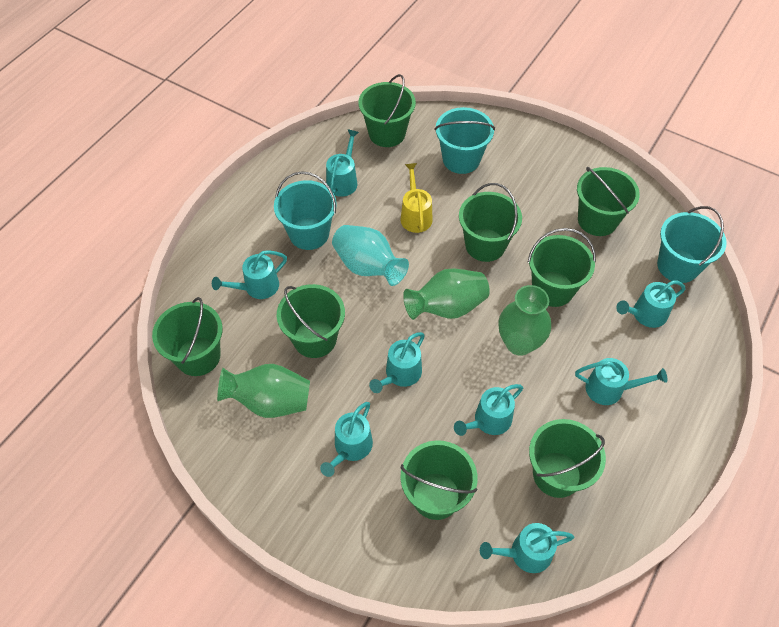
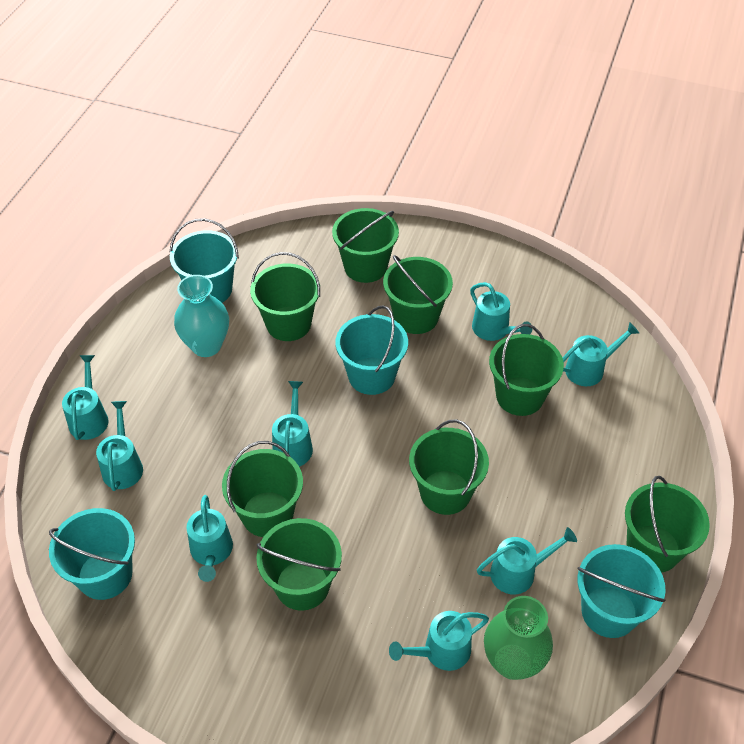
green vase: [217,364,310,418] [403,269,490,320] [498,285,551,356] = 3 -> [484,596,553,680] = 1
turquoise bucket: [274,171,337,250] [434,107,495,174] [657,206,727,283] = 3 -> [49,508,135,600] [170,218,239,303] [336,305,408,395] [577,544,666,638] = 4
yellow watering can: [401,163,433,233] = 1 -> none = 0

